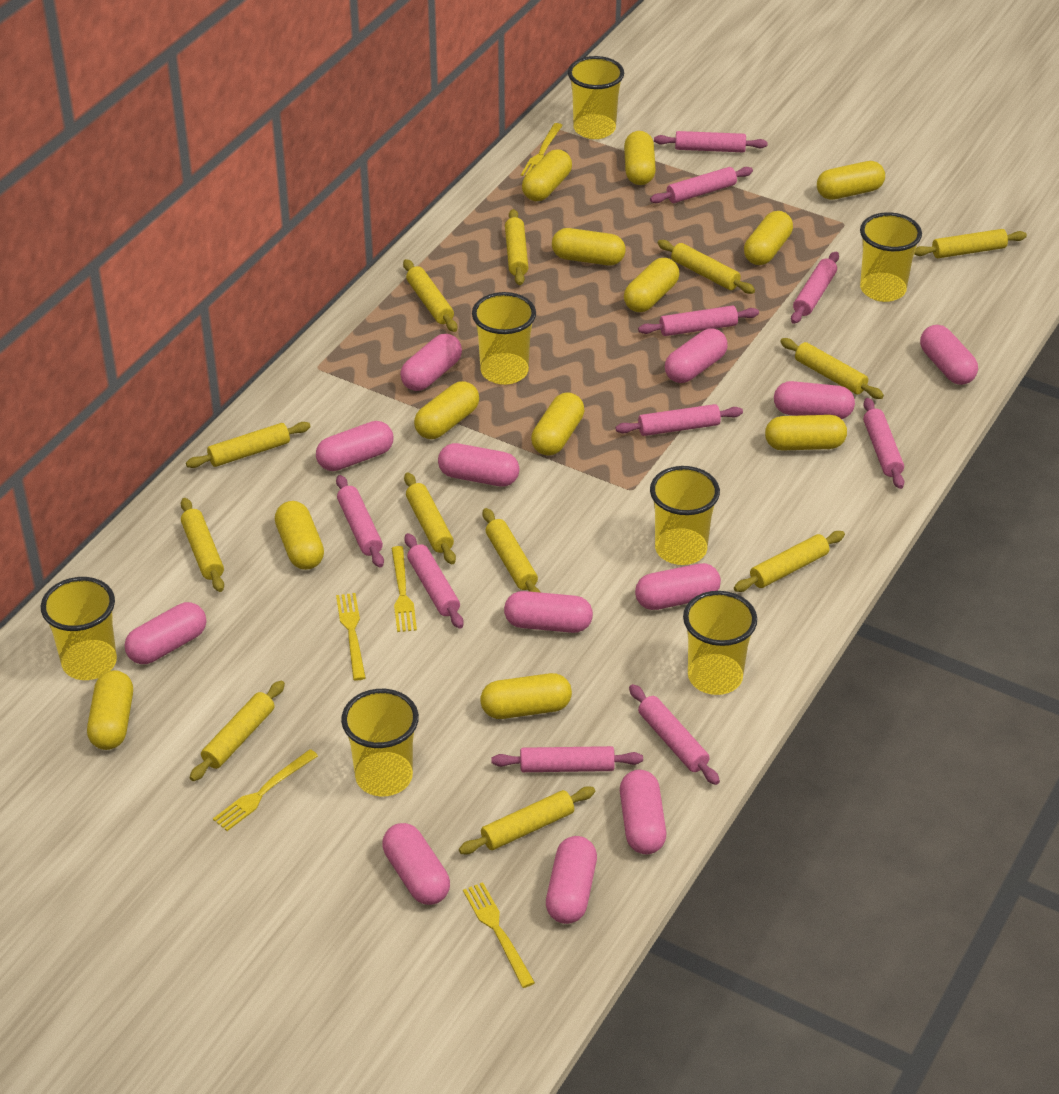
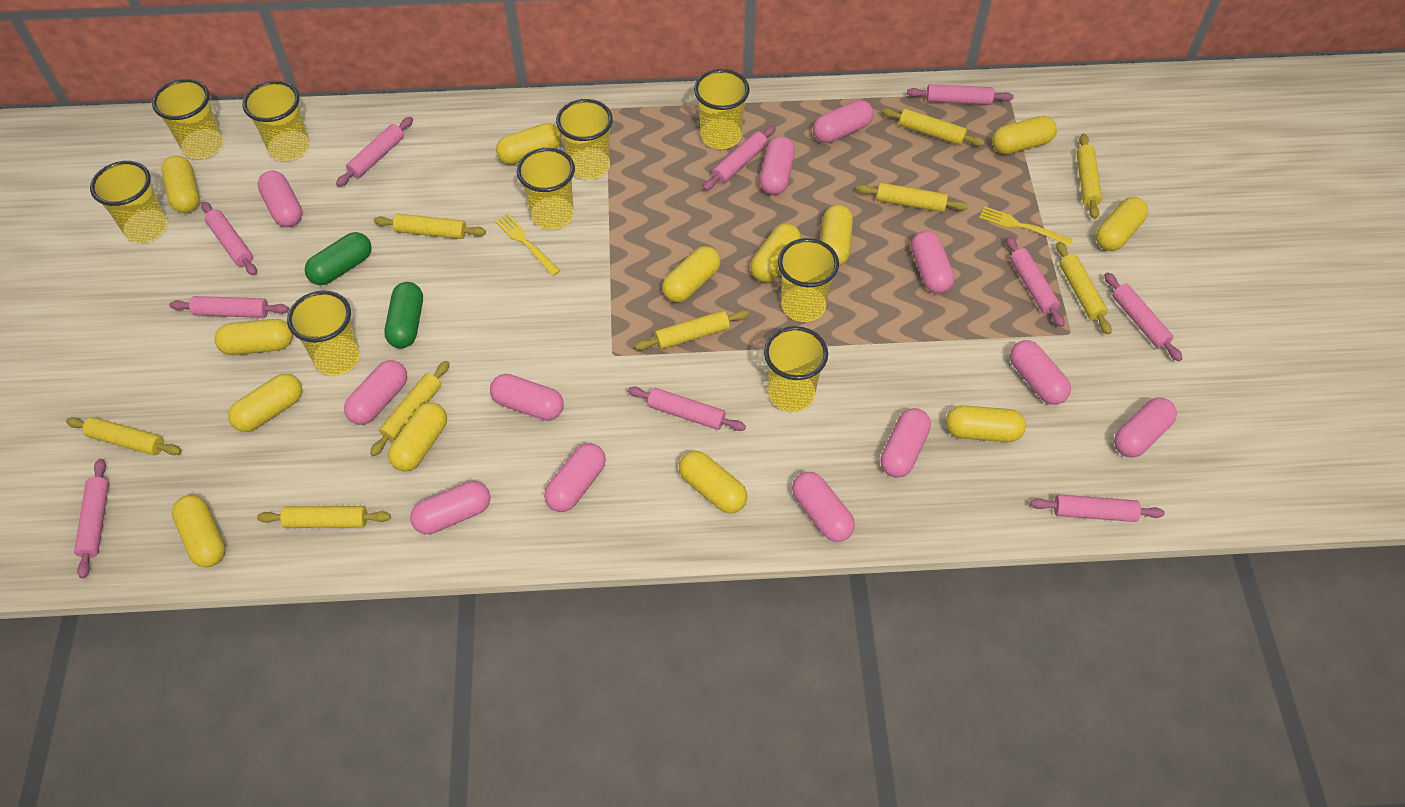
green capsule: none = 0 -> [305,232,372,285] [385,282,423,348] = 2
yellow capsule: [87,670,133,750] [275,501,324,570] [414,381,479,439] [480,673,572,719] [522,149,572,201] [531,392,584,456] [552,228,626,265] [624,131,656,185] [624,258,679,312] [744,211,793,265] [765,415,847,451] [817,161,885,200] = 12 -> [161,155,200,213] [172,495,226,567] [214,319,293,355] [228,374,302,432] [388,402,447,472] [496,123,562,165] [662,246,721,303] [679,451,747,513] [750,223,801,282] [821,205,853,266] [946,405,1026,442] [992,116,1057,154] [1096,197,1148,251] = 13
yellow cup: [41,577,117,680] [341,689,419,796] [472,292,536,385] [568,56,624,139] [650,466,720,565] [683,591,757,695] [860,212,922,302] = 7 -> [90,161,167,243] [152,79,223,159] [242,81,310,161] [287,290,360,375] [517,148,575,229] [556,99,613,180] [694,69,750,149] [764,326,828,412] [778,238,839,322] = 9
yellow fork: [213,749,318,831] [336,593,366,680] [392,546,417,632] [463,882,535,988] [521,123,563,176] = 5 -> [495,213,560,276] [979,206,1073,246] = 2
yellow rolling pin: [181,498,224,592] [186,422,311,468] [190,681,285,781] [403,259,457,332] [404,472,456,564] [459,786,595,854] [483,508,541,593] [505,209,528,285] [658,240,755,294] [734,531,845,592] [780,338,884,399] [914,229,1027,258] = 12 -> [66,417,182,455] [257,506,391,528] [370,361,450,456] [374,214,486,239] [635,310,749,350] [856,183,968,212] [882,108,985,146] [1056,242,1112,335] [1076,133,1102,219] = 9

